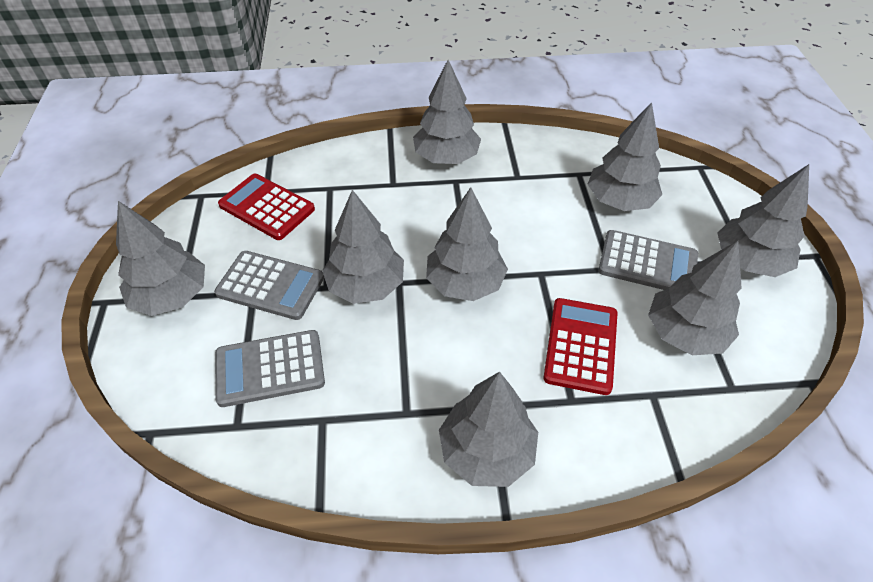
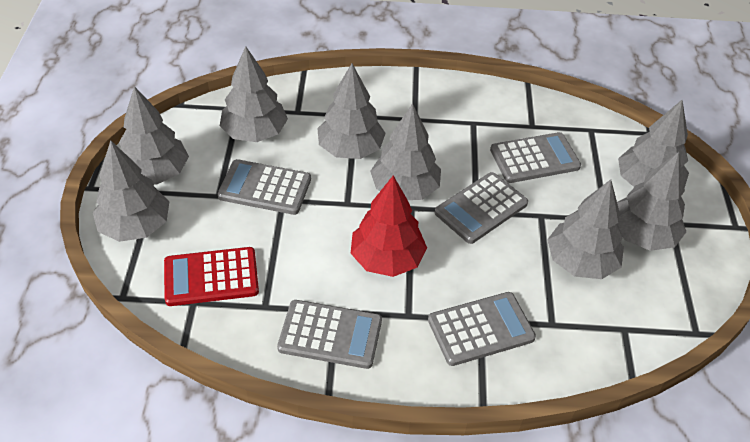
grey calculator: [214,251,324,320] [215,330,325,407] [598,230,698,290] = 3 -> [218,159,311,215] [277,300,382,369] [428,292,536,366] [435,172,528,244] [490,132,581,183] = 5
red calculator: [218,174,315,240] [544,298,618,395] = 2 -> [164,247,259,306] = 1
red tree: none = 0 -> [350,176,427,277] = 1

